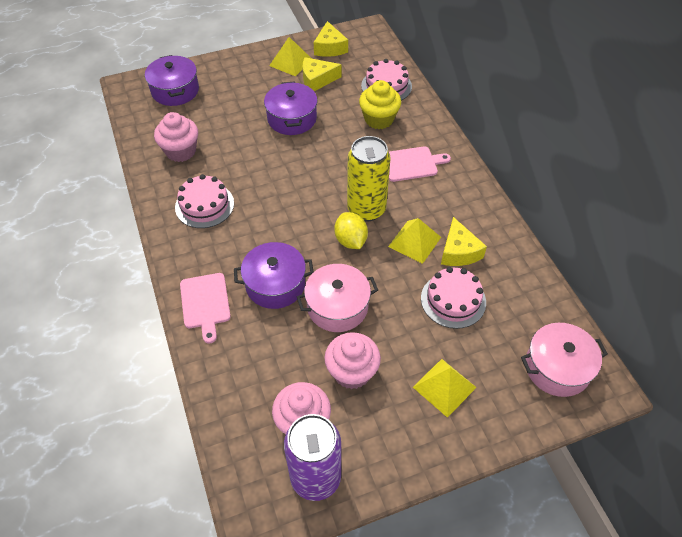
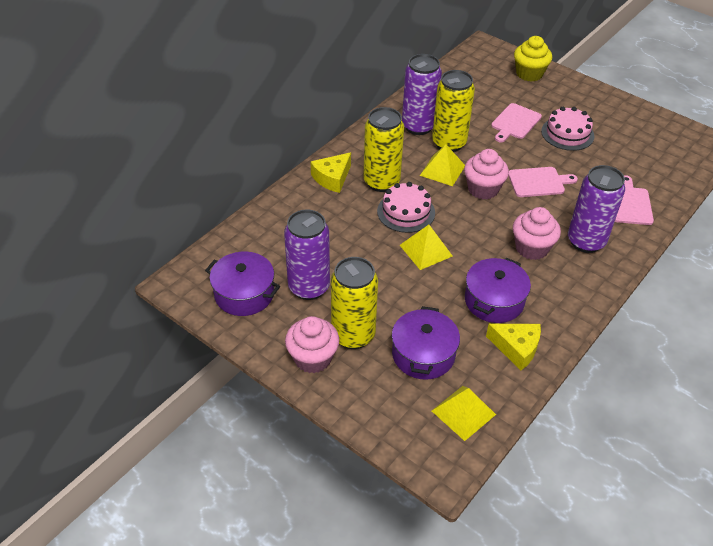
pink cake: [175,174,234,228] [361,59,412,101] [421,267,486,329] = 3 -> [377,182,435,233] [541,107,594,151] = 2
pink cutting board: [180,273,231,343] [389,146,451,182] = 2 -> [491,103,542,142] [508,167,578,197] [615,175,654,225] = 3
pink pot: [297,264,378,332] [521,323,608,397] = 2 -> none = 0
purple can: [284,414,341,501] = 1 -> [284,209,330,300] [402,54,442,135] [568,165,625,253] = 3
yellow can: [347,136,391,222] = 1 -> [331,257,378,349] [363,107,404,192] [432,70,475,152] = 3
yellow cheese: [303,57,342,91] [314,21,348,57] [441,217,487,266] = 3 -> [311,152,351,193] [486,324,541,371] = 2
yellow lemon: [334,212,368,249] = 1 -> none = 0

